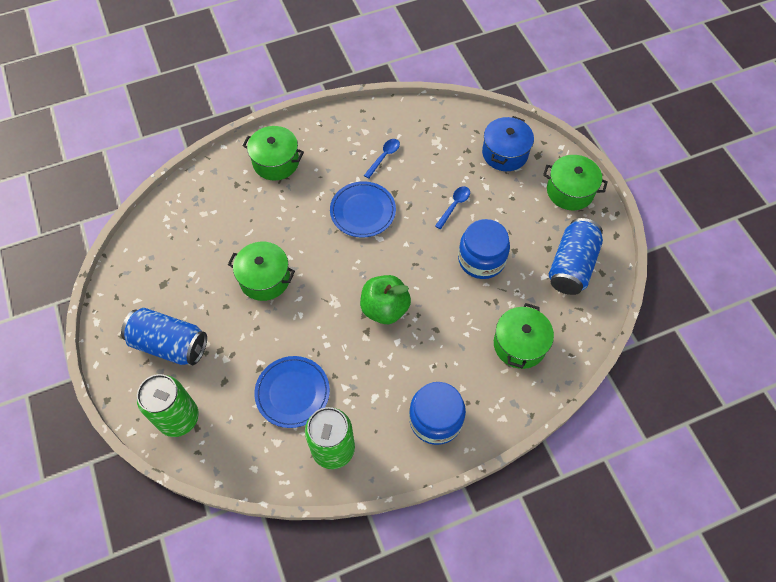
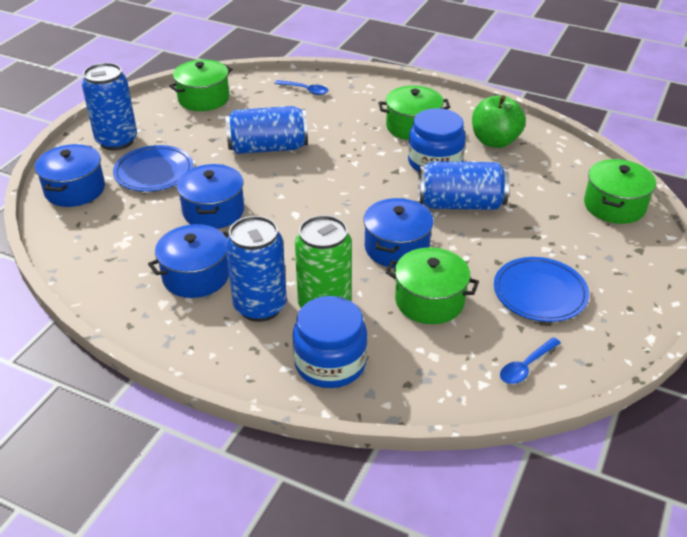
blue can: [121,308,207,365] [549,218,603,295] = 2 -> [82,63,137,150] [225,106,308,154] [226,216,287,322] [418,161,509,210] = 4
blue pot: [482,116,534,171] = 1 -> [35,144,105,207] [148,224,229,298] [177,164,244,229] [363,198,434,268] = 4
green can: [137,374,199,437] [305,407,355,469] = 2 -> [295,215,352,308] = 1

